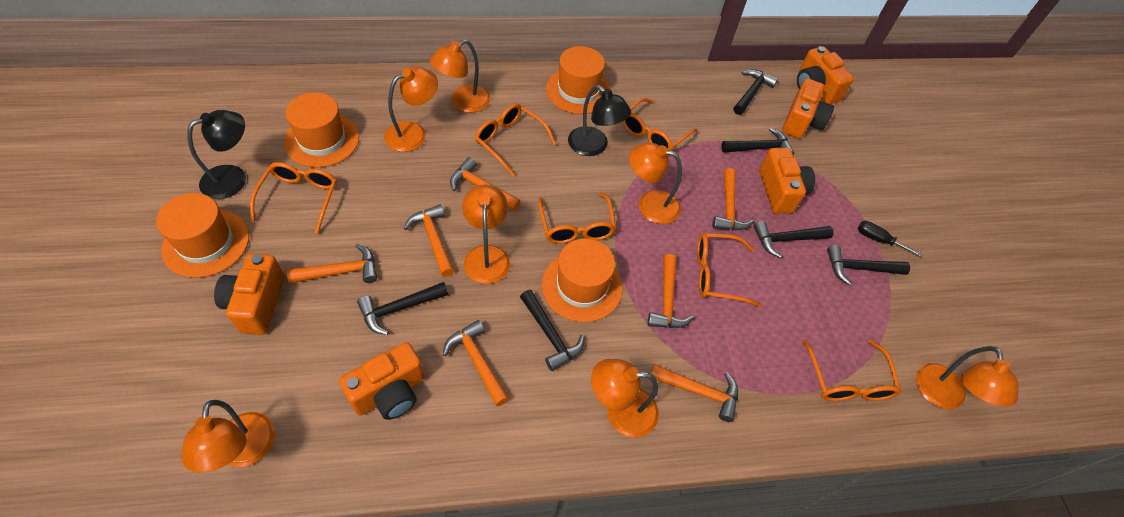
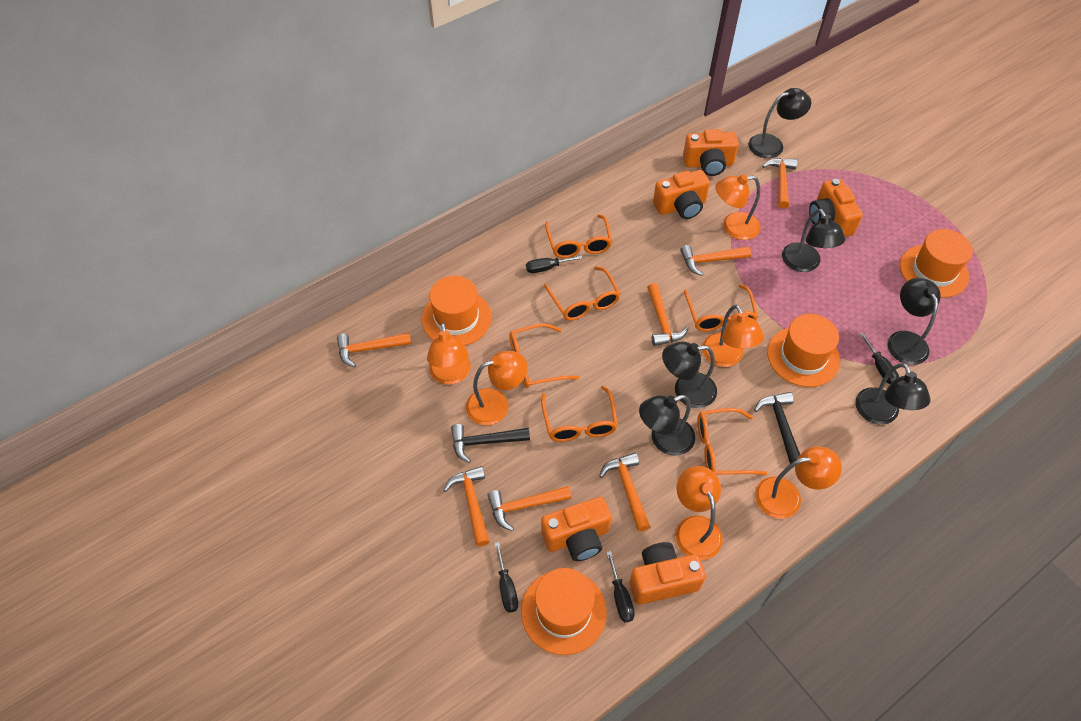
black hammer: [357,282,448,335] [520,290,585,371] [721,127,794,155] [733,69,778,115] [754,221,834,258] [827,245,910,285] = 6 -> [451,424,530,463] [754,392,800,464] = 2
black lamp: [187,110,246,199] [568,85,631,156] = 2 -> [639,395,695,456] [662,342,717,408] [748,88,811,158] [782,209,845,272] [855,363,931,425] [887,278,941,365] = 6
black screwdriver: [858,221,922,257] = 1 -> [494,542,518,613] [526,255,583,273] [606,551,635,622] [860,333,899,384] = 4
orange lamp: [181,400,275,472] [384,67,438,152] [430,39,490,113] [462,184,510,284] [591,359,659,437] [629,143,682,224] [916,346,1019,409] = 7 -> [427,322,471,385] [466,351,527,425] [676,466,722,560] [702,305,764,367] [715,174,761,240] [755,446,842,519] = 6

